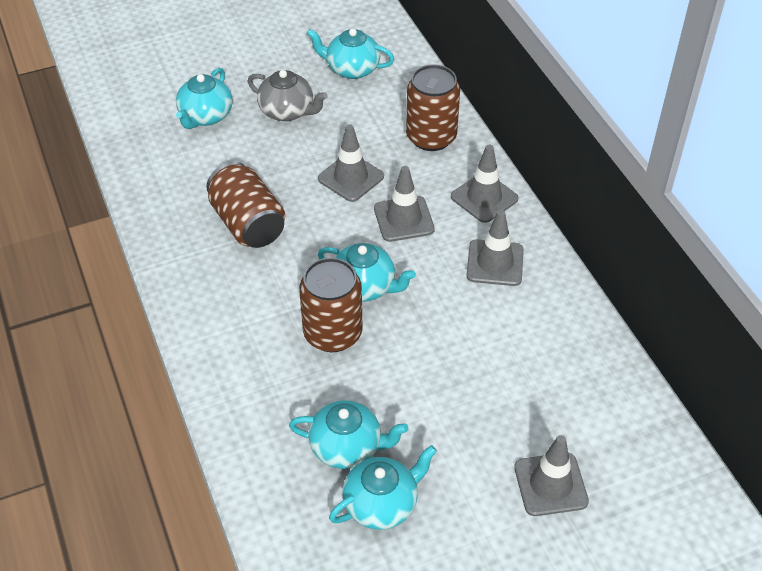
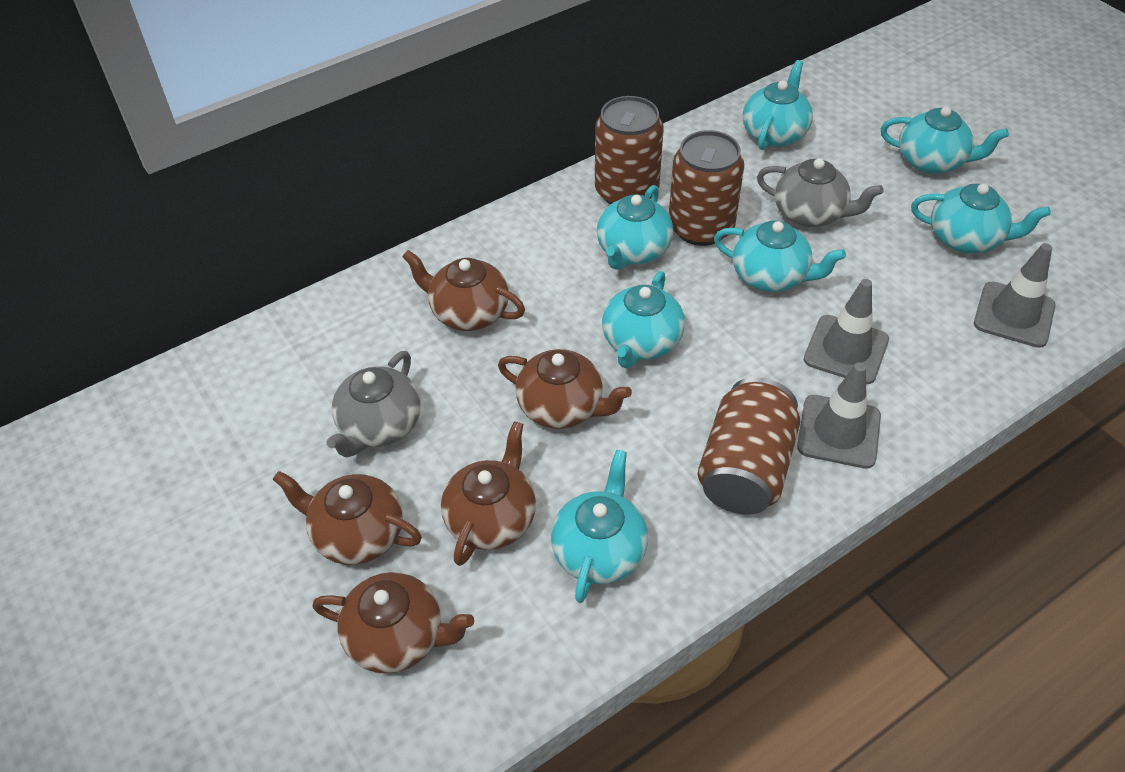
brown teapot: none = 0 -> [272,471,422,565] [312,572,474,674] [402,250,525,331] [441,421,536,566] [498,349,632,429] = 5
grey teapot: [248,70,328,121] = 1 -> [327,351,421,458] [757,158,884,227] = 2
grey traffic cone: [318,124,384,202] [374,166,435,242] [451,144,518,223] [466,210,524,286] [514,435,589,516] = 5 -> [797,362,881,469] [804,279,889,384] [974,243,1056,348] = 3
turquoise teapot: [176,68,233,129] [289,400,409,469] [307,28,394,79] [318,243,416,302] [329,445,437,530] = 5 -> [551,450,648,603] [597,185,673,270] [602,271,685,369] [714,220,846,292] [743,60,813,150] [881,107,1009,174] [911,183,1051,253] = 7

